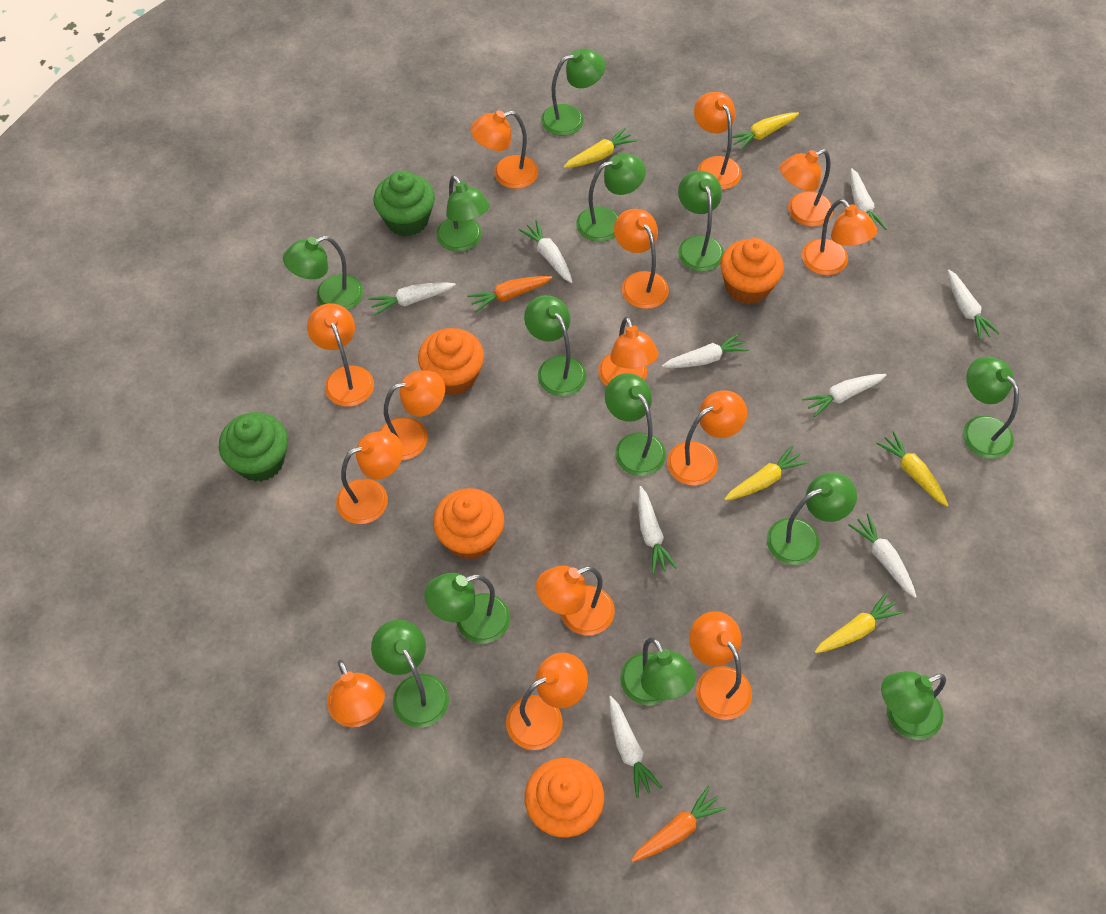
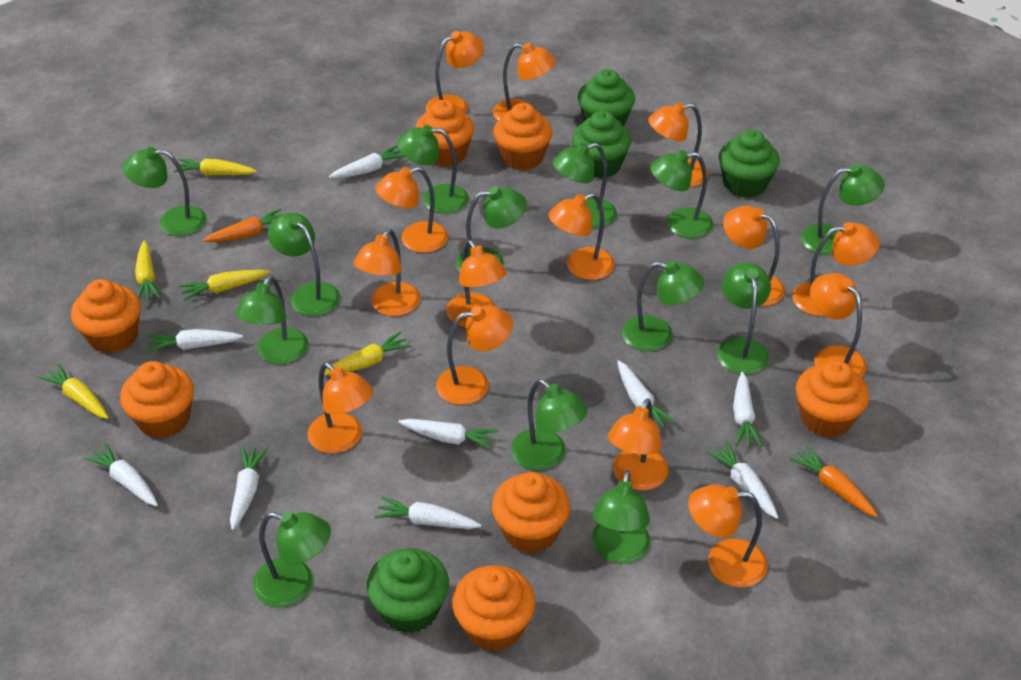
green cupcake: [219,412,288,482] [373,170,435,237] = 2 -> [367,548,449,634] [572,111,631,178] [578,69,635,126] [719,129,780,198] = 4
orange cupcake: [418,328,484,396] [433,488,504,560] [525,758,604,838] [720,238,784,304] = 4 -> [71,279,141,354] [120,361,194,439] [415,100,474,167] [452,565,536,652] [492,472,570,553] [493,103,552,170] [796,360,869,438] = 7

